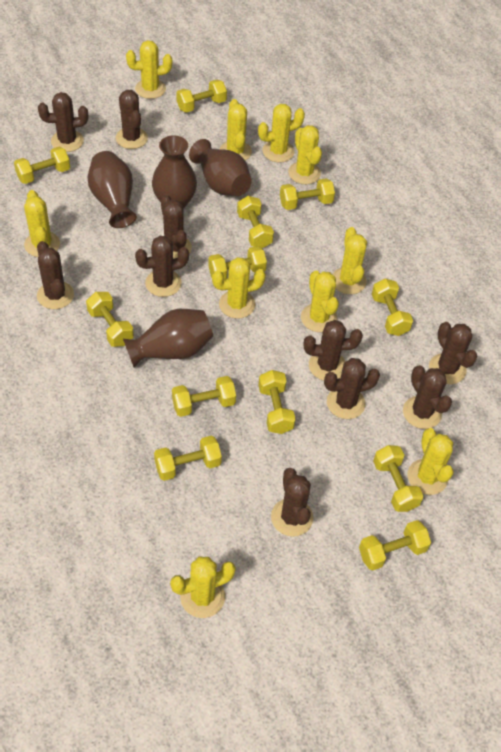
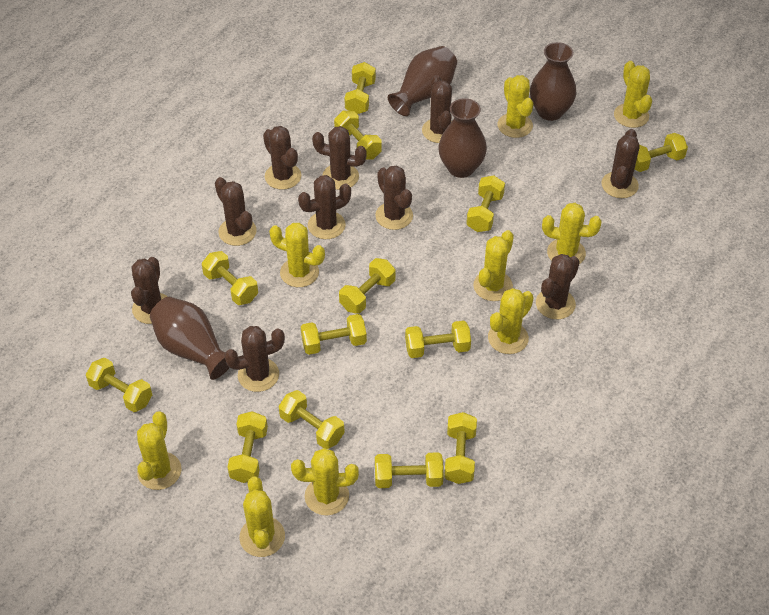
yellow cactus: [24,190,60,257] [126,40,172,99] [170,556,236,618] [212,257,266,319] [220,99,252,160] [258,104,305,163] [288,125,322,184] [301,271,339,332] [332,227,367,294] [407,428,453,495] = 10 -> [137,411,182,490] [239,477,285,557] [269,223,325,287] [291,448,359,515] [473,230,514,301] [488,288,534,354] [498,75,533,138] [542,203,602,264] [614,61,652,128] = 9
yellow dumbbell: [14,147,70,184] [86,292,134,347] [154,436,222,481] [172,376,236,417] [176,80,227,113] [208,246,267,279] [237,196,274,249] [258,370,296,434] [280,178,335,210] [359,520,431,571] [372,279,413,336] [373,445,423,512] = 12 -> [86,358,152,412] [202,251,258,305] [227,411,268,483] [279,390,345,449] [301,314,367,355] [334,111,382,160] [339,258,396,314] [344,62,376,114] [375,452,444,488] [405,321,471,358] [444,412,477,484] [466,175,505,232] [634,133,688,172] = 13

